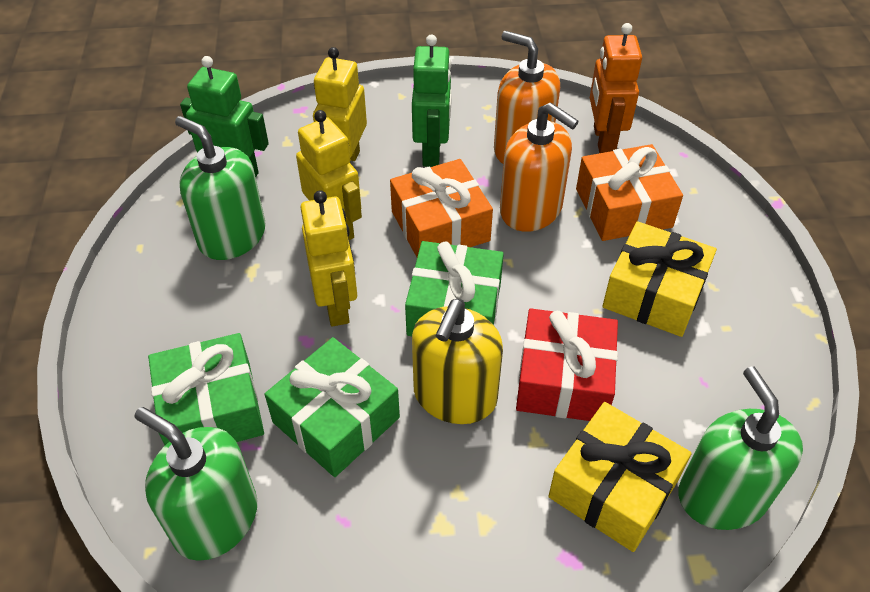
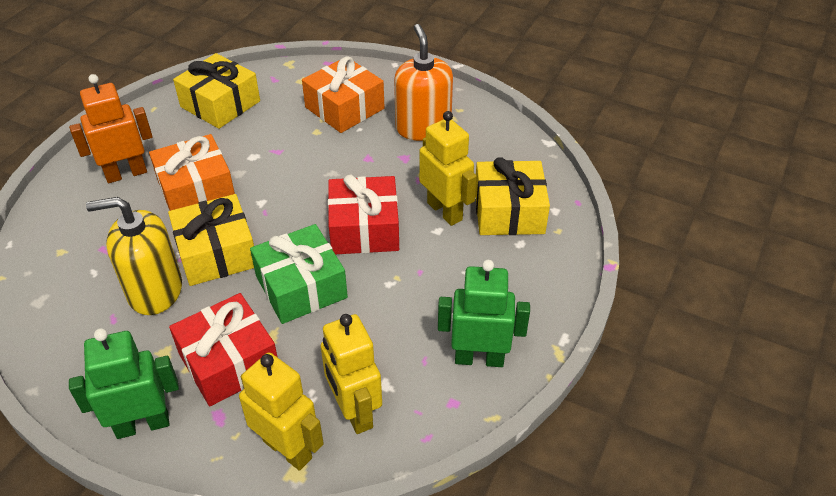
green gift: [148,333,264,445] [265,337,400,477] [405,241,504,336] = 3 -> [250,224,348,324] = 1
green soap dispenser: [134,407,257,560] [175,116,266,260] [678,366,803,530] = 3 -> none = 0
orange soap dispenser: [494,31,560,164] [500,102,579,232] = 2 -> [394,24,453,141] = 1
red gift: [516,308,618,421] = 1 -> [169,293,277,406] [328,174,399,254] = 2
yellow gift: [548,402,692,552] [602,221,717,337] = 2 -> [168,194,254,286] [173,53,260,129] [475,157,550,235] = 3

